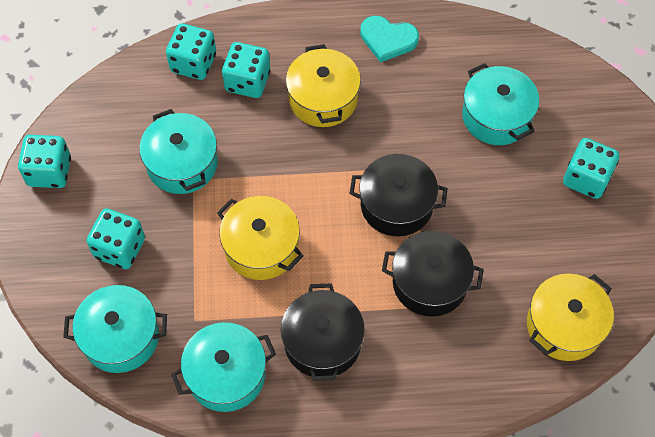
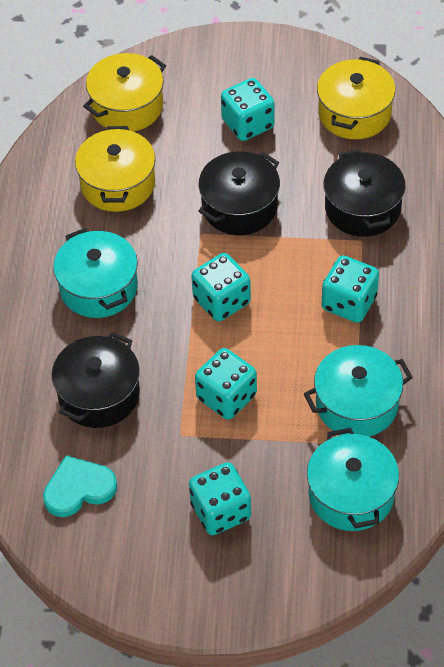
turquoise pot: [63,285,167,373] [139,109,218,194] [171,322,276,412] [462,63,539,145] = 4 -> [53,228,138,318] [304,345,413,437] [307,428,399,531] = 3

